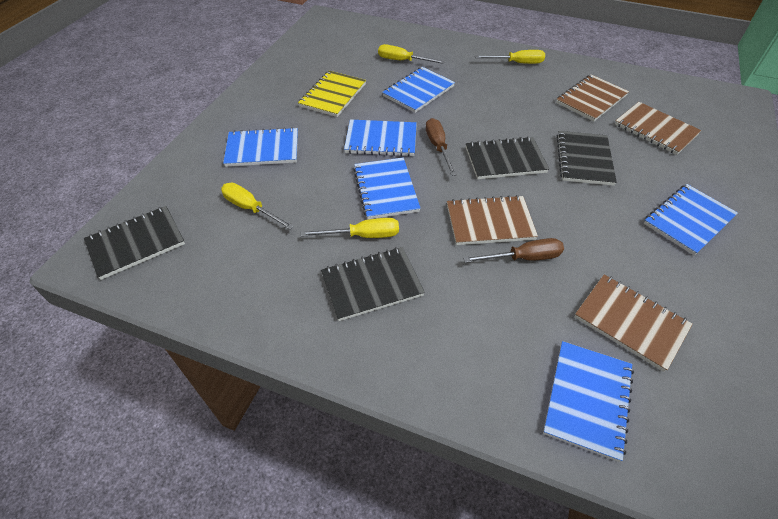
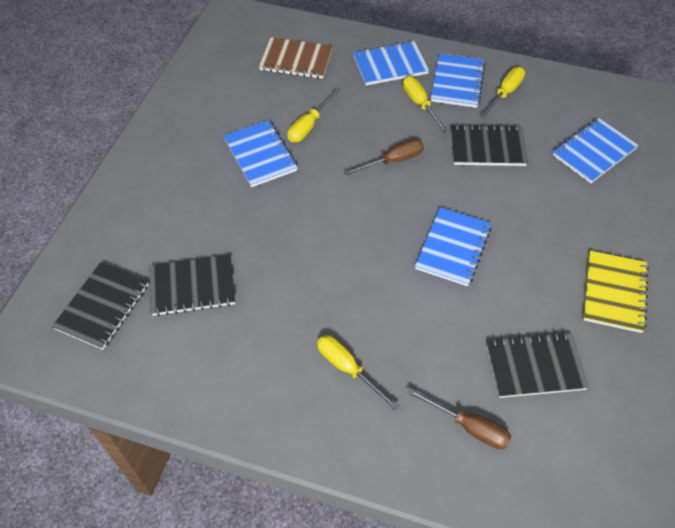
blue notebook: [223,127,298,167] [344,119,417,157] [353,158,421,219] [382,67,455,113] [543,341,634,462] [644,184,738,256] = 6 -> [224,120,298,187] [353,41,429,85] [415,207,492,286] [431,53,486,108] [552,118,638,183] = 5
brown notebook: [447,195,538,245] [556,74,629,121] [574,275,692,372] [615,102,701,155] = 4 -> [259,37,333,79] = 1

